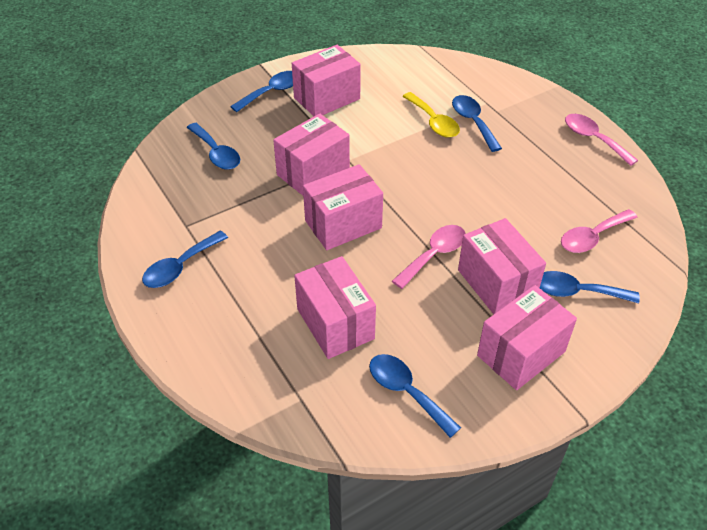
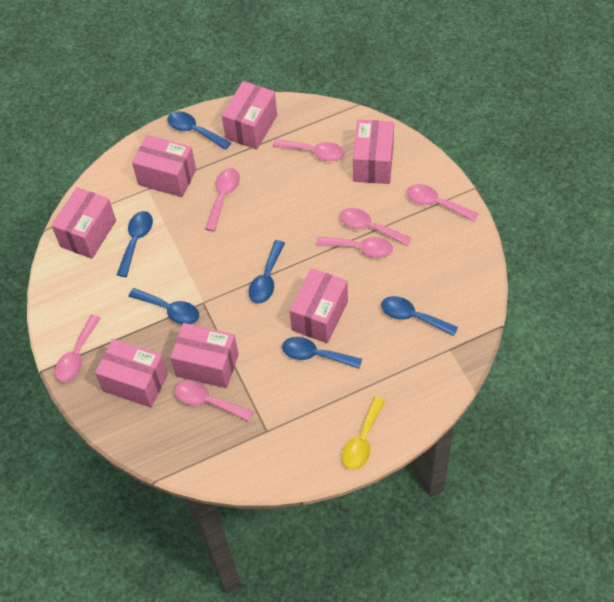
pink box: [273,114,350,195] [292,45,361,116] [294,256,376,359] [303,164,383,250] [458,218,546,314] [477,285,577,390] = 6 -> [51,187,116,259] [95,339,168,408] [132,135,196,197] [170,323,239,388] [222,81,277,150] [290,268,348,343] [353,120,394,184] = 7
pink spoon: [392,225,466,289] [561,209,638,253] [565,114,638,166] = 3 -> [55,315,101,382] [175,381,253,422] [205,168,240,232] [273,139,344,161] [316,236,393,258] [340,208,412,246] [407,184,479,222] = 7

